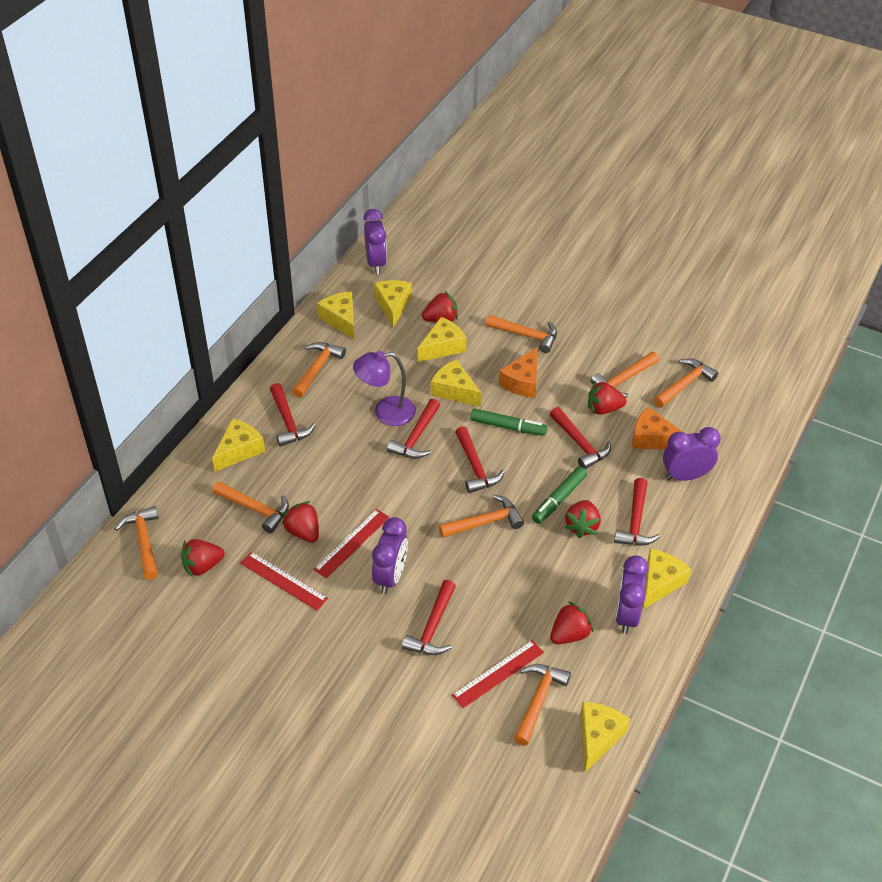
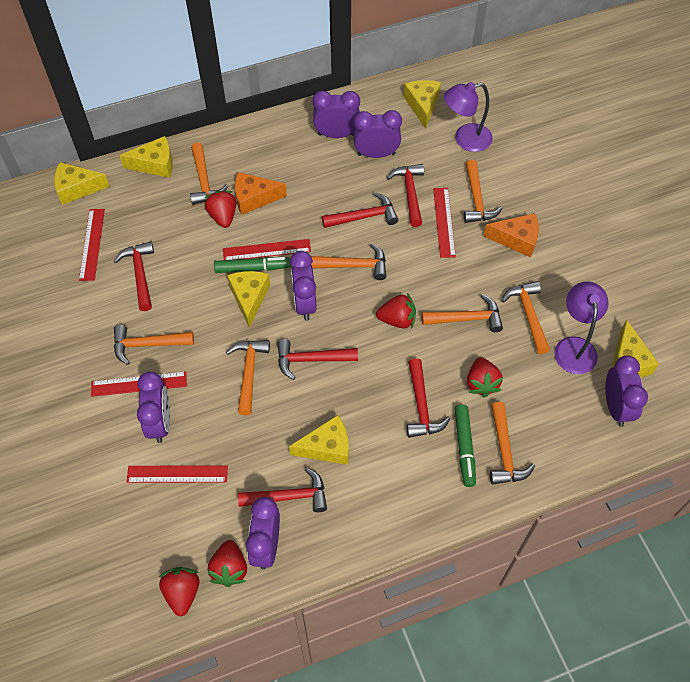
purple clock: [363,209,387,274] [372,517,408,594] [615,555,649,634] [663,427,721,481] = 4 -> [137,372,170,443] [246,497,280,570] [290,251,317,321] [312,91,360,138] [353,110,402,158] [605,355,648,427] = 6
purple lamp: [353,351,416,426] = 1 -> [444,82,493,152] [554,281,609,374] = 2
red ruler: [240,551,328,611] [313,509,389,578] [452,640,544,708] = 3 -> [79,209,105,281] [91,371,187,397] [127,465,228,483] [223,239,311,260] [433,188,456,258] = 5
red strawberry: [181,539,225,577] [282,501,319,543] [422,291,458,322] [550,601,594,644] [564,500,601,538] [588,381,626,415] = 6 -> [159,567,199,616] [204,190,236,228] [207,540,247,587] [376,293,416,329] [467,357,503,398] = 5
yellow cheese: [212,418,265,472] [317,292,354,339] [374,280,412,328] [418,317,467,362] [431,359,482,407] [580,702,630,772] [643,549,691,609] = 7 -> [54,162,110,205] [120,136,173,178] [227,271,270,328] [289,415,349,465] [404,80,441,128] [612,319,659,378] = 6

